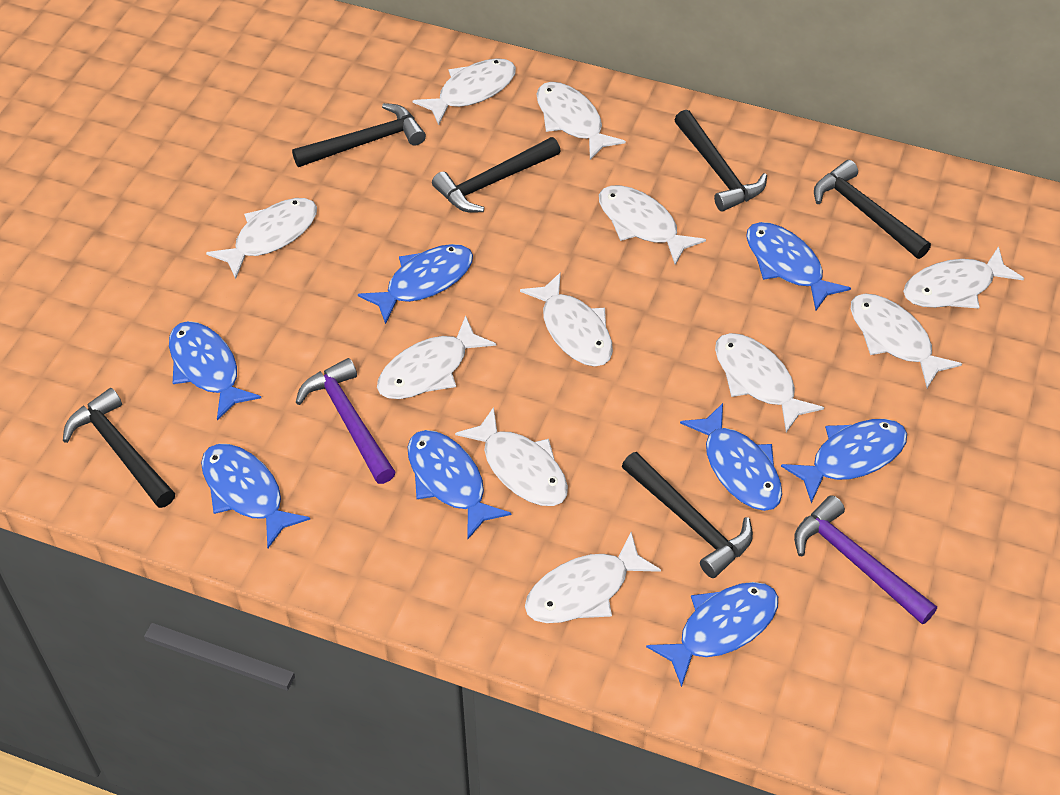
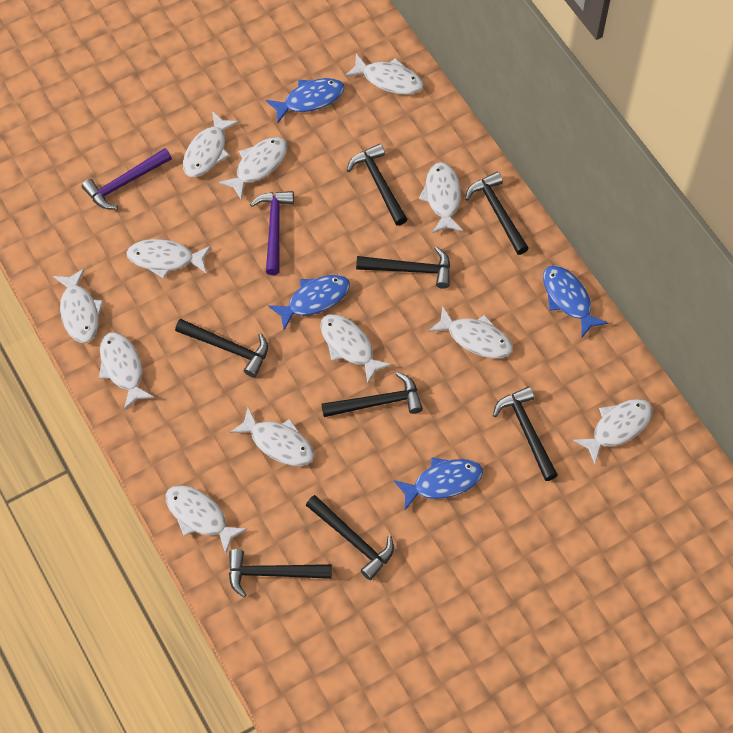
black hammer: [63,388,175,508] [292,103,426,167] [432,137,561,213] [622,452,753,578] [674,110,767,212] [814,160,931,259] = 6 -> [175,319,268,377] [229,549,331,598] [306,495,394,580] [321,372,423,417] [347,144,407,226] [356,246,450,289] [465,172,529,255] [493,386,558,481] = 8
blue fish: [169,321,261,421] [201,444,310,548] [358,244,473,324] [408,430,511,540] [646,582,778,687] [680,403,782,511] [746,222,851,310] [781,419,907,503] = 8 -> [266,78,345,123] [268,275,350,330] [394,458,483,510] [543,265,608,337] = 4
white fish: [206,198,317,279] [377,316,496,399] [413,58,516,125] [455,407,568,506] [520,272,613,367] [525,532,661,623] [537,82,626,160] [599,185,706,265] [715,333,824,432] [851,294,962,388] [903,246,1024,309] = 11 -> [53,268,103,343] [99,332,155,410] [127,239,211,279] [166,485,248,554] [183,111,239,177] [218,137,287,199] [230,407,314,466] [320,314,392,384] [345,54,424,95] [419,162,463,233] [428,306,513,358] [573,399,652,464] = 12

